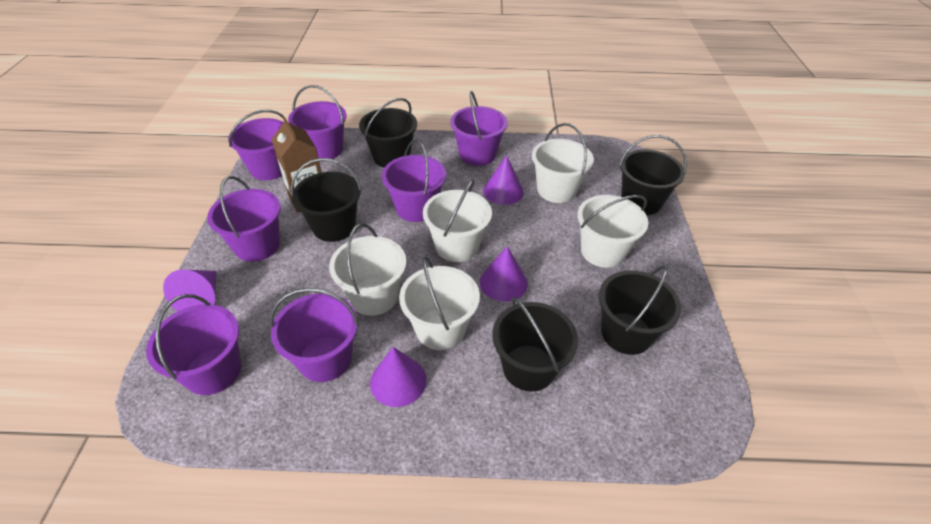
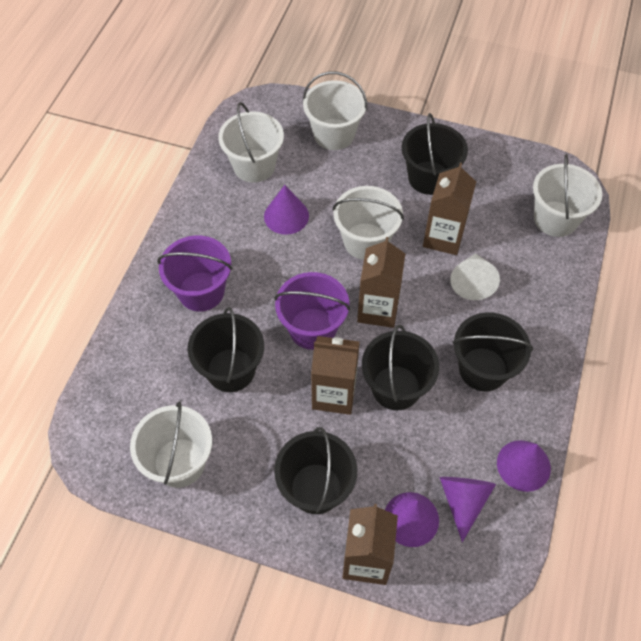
brown carton: [271,117,322,213] = 1 -> [311,336,360,415] [343,504,398,585] [357,237,405,328] [423,162,476,255] = 4
purple bucket: [146,294,241,395] [207,176,280,262] [228,110,284,180] [270,288,359,382] [288,85,347,159] [382,139,446,222] [450,91,508,166] = 7 -> [157,235,232,312] [274,272,350,350] = 2
white cone: none = 0 -> [450,253,500,300] = 1

